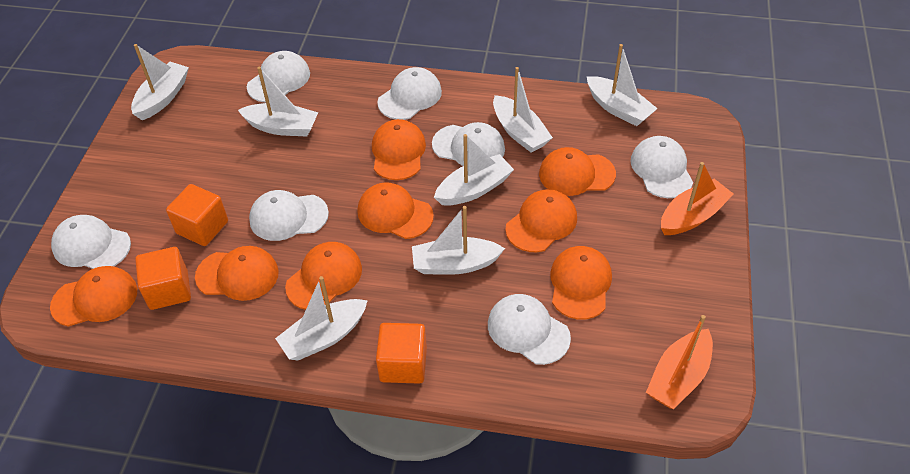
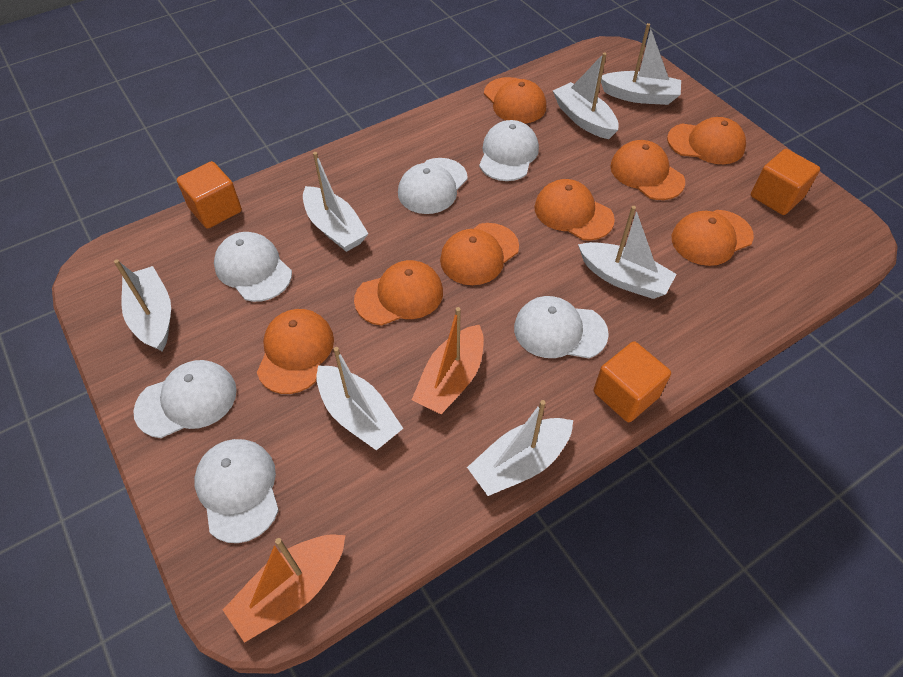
white cap: [51,215,131,269] [247,51,310,103] [249,190,329,241] [377,67,442,120] [432,122,505,166] [488,294,571,365] [630,136,693,198] = 7 -> [133,360,237,438] [194,439,279,543] [214,232,292,302] [398,158,468,214] [479,120,539,181] [514,296,609,358] = 6

